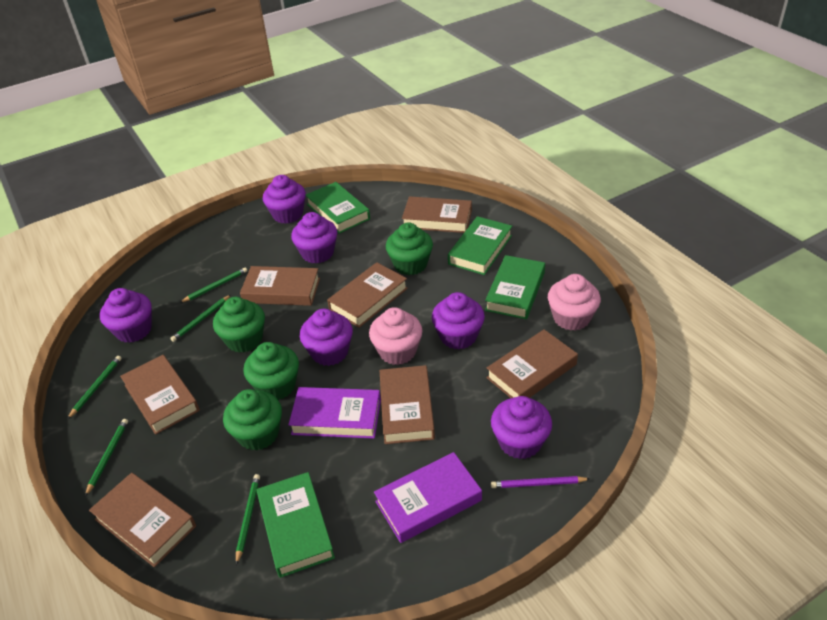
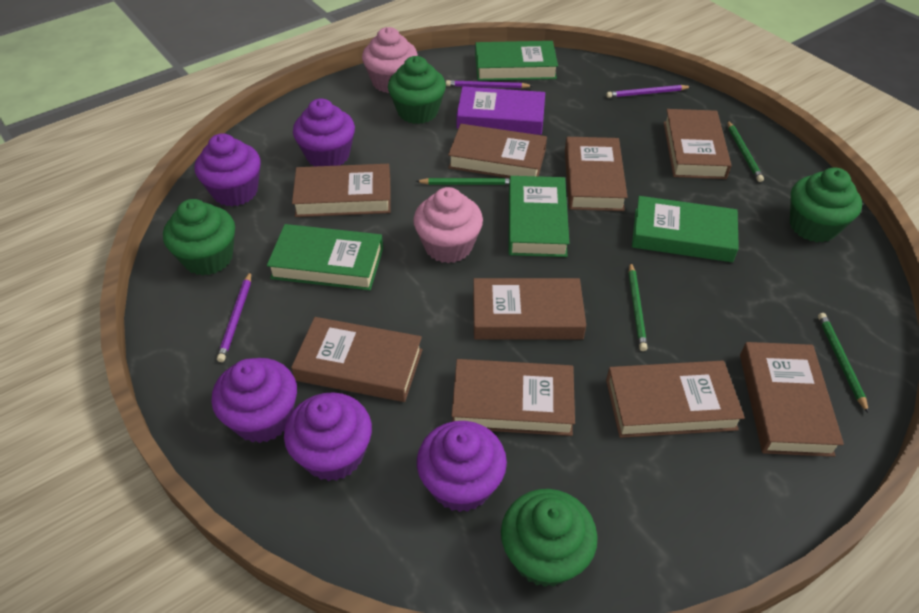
brown book: [89,473,196,567] [120,355,200,435] [240,266,320,306] [327,262,408,328] [379,365,435,444] [402,196,472,233] [486,329,578,398] = 7 -> [291,317,422,402] [292,164,391,217] [448,124,547,178] [451,359,575,436] [473,278,586,339] [565,137,628,211] [606,361,745,438] [663,109,731,179] [740,342,844,457] = 9
green pencil: [68,356,122,419] [85,419,128,497] [170,295,231,342] [180,267,247,303] [236,474,260,565] = 5 -> [416,178,510,185] [628,262,648,351] [727,120,764,182] [818,313,869,414] = 4
purple book: [288,387,381,439] [374,452,482,543] = 2 -> [457,86,545,135] = 1
purple cupcake: [100,288,152,343] [263,175,306,224] [291,212,337,264] [300,309,353,366] [432,292,485,349] [491,396,552,459] = 6 -> [194,133,261,207] [211,358,297,443] [284,392,372,481] [293,99,355,166] [417,421,507,512] = 5
purple pencil: [491,476,590,488] = 1 -> [217,271,251,362] [446,80,532,88] [606,85,691,98] = 3

